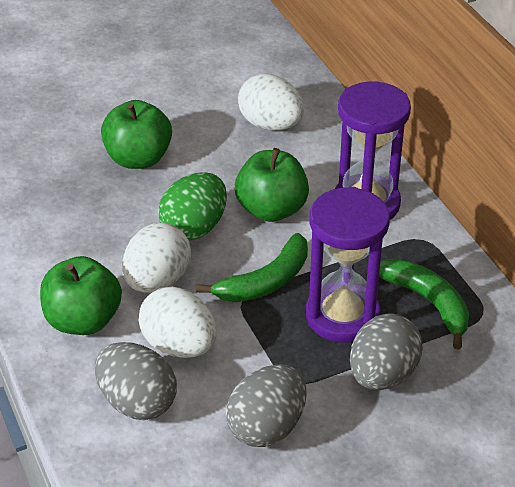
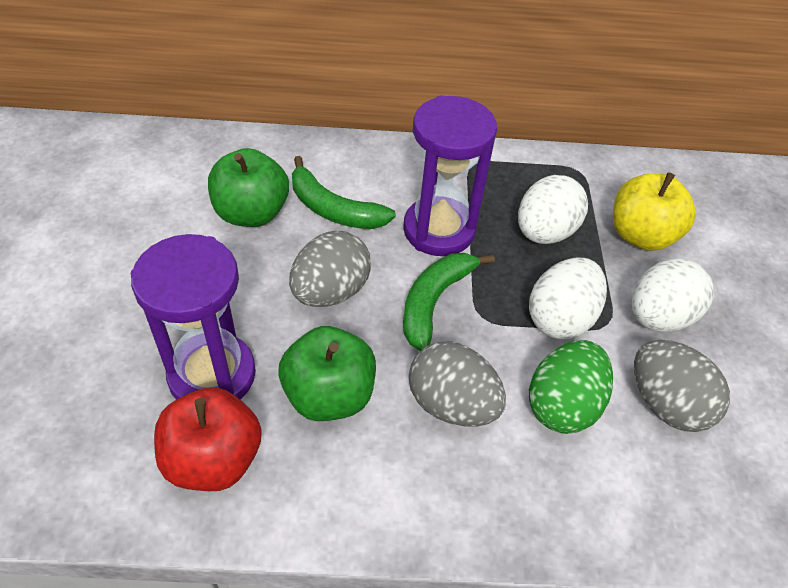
green apple: [40,256,122,335] [101,100,172,169] [235,148,309,222] = 3 -> [208,148,289,227] [279,326,376,421] = 2
red apple: none = 0 -> [154,387,262,491] = 1
yellow apple: none = 0 -> [613,172,696,251] = 1

